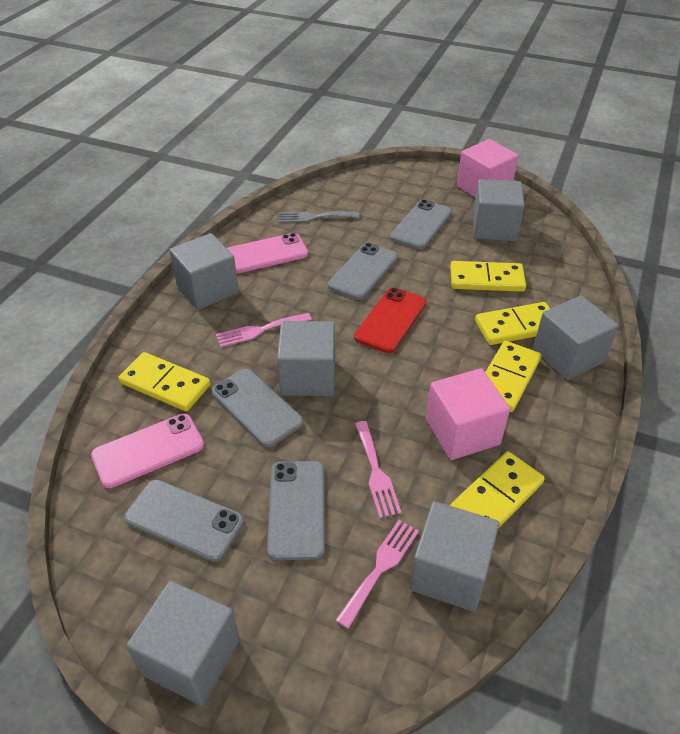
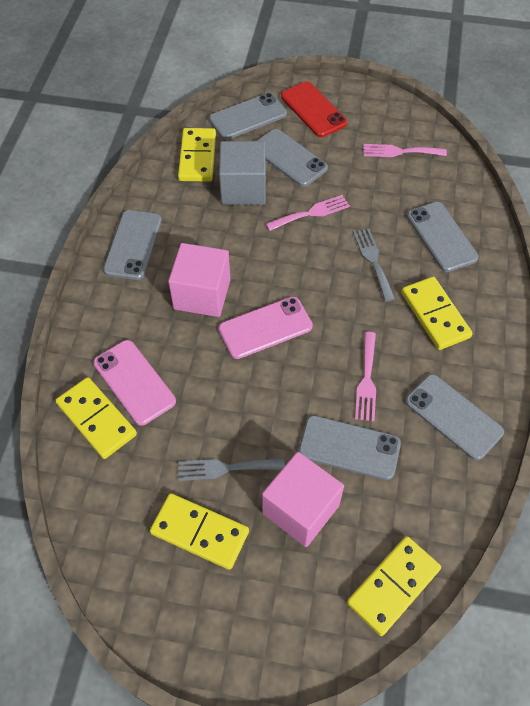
grey cube: [126,581,240,706] [169,233,239,310] [277,321,335,396] [410,501,499,612] [473,179,525,241] [533,295,619,380] = 6 -> [219,141,266,205] = 1
grey fork: [278,211,359,223] = 1 -> [178,458,285,481] [353,228,395,302] = 2
grey phone: [124,480,244,562] [211,369,303,447] [267,461,325,560] [328,243,398,300] [390,200,452,249] = 5 -> [103,210,162,280] [209,93,287,140] [257,129,328,187] [299,415,401,480] [405,374,504,460] [407,202,479,272] = 6

